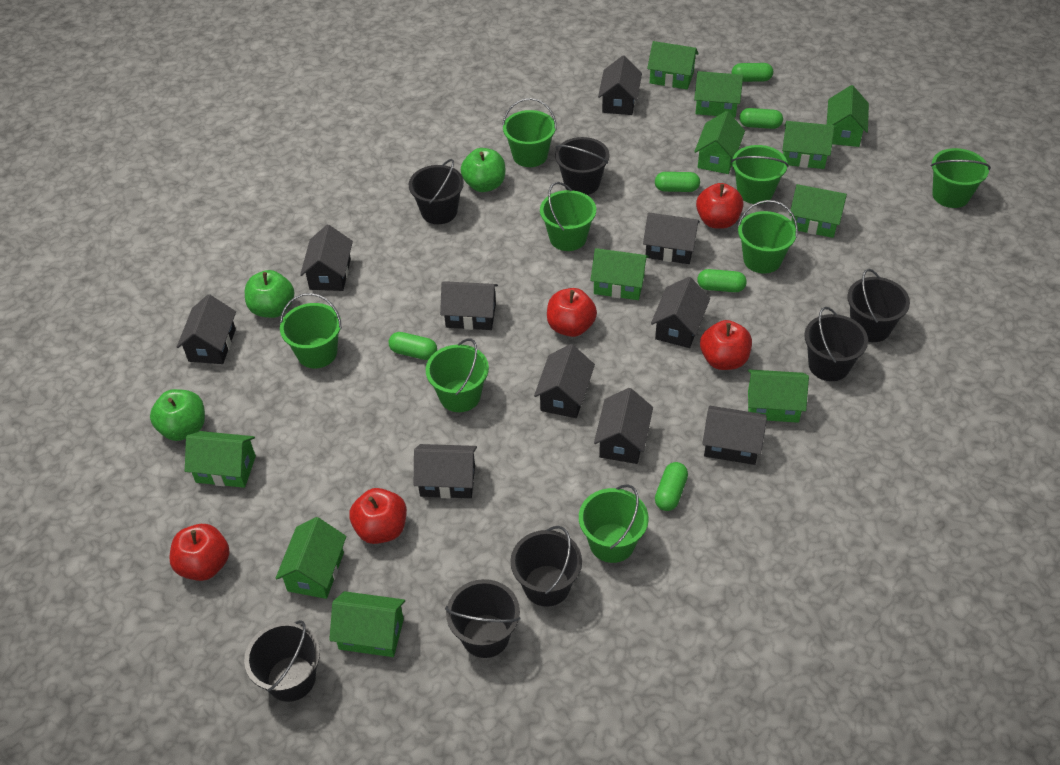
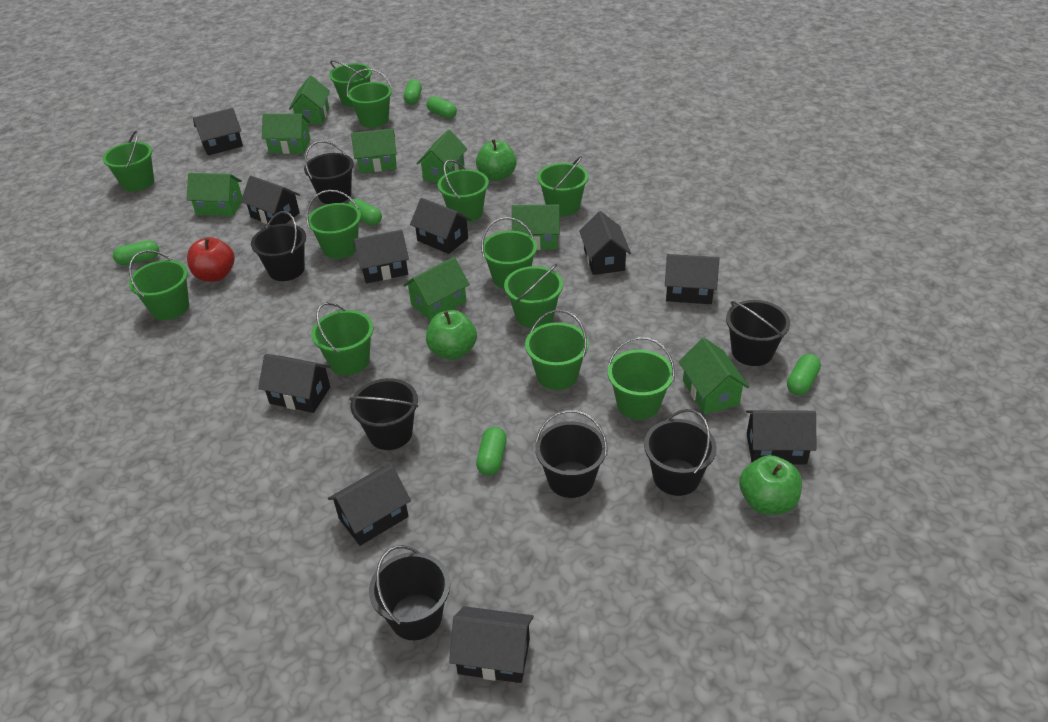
green bucket: [280,293,342,368] [426,338,489,412] [502,98,557,167] [540,182,596,251] [579,484,649,563] [731,145,788,204] [738,200,798,273] [931,148,991,208] = 8 -> [102,131,154,192] [129,250,189,320] [306,190,361,259] [311,302,373,375] [329,60,372,107] [347,69,392,128] [438,160,489,223] [481,217,537,289] [504,264,563,328] [525,310,589,390] [537,156,588,216] [608,337,675,420] = 12
green house: [185,431,256,488] [275,517,346,599] [329,591,405,657] [590,248,649,300] [647,41,699,89] [694,71,743,118] [694,111,745,174] [748,369,809,423] [782,121,835,169] [789,184,847,238] [827,85,869,147] = 11 -> [187,173,242,216] [262,114,311,154] [289,76,330,124] [351,128,397,173] [403,257,470,321] [416,129,467,183] [512,205,560,250] [679,338,749,414] = 8
red apple: [170,524,229,581] [349,488,407,544] [547,288,597,337] [696,183,744,229] [700,320,752,370] = 5 -> [187,237,235,282] = 1

